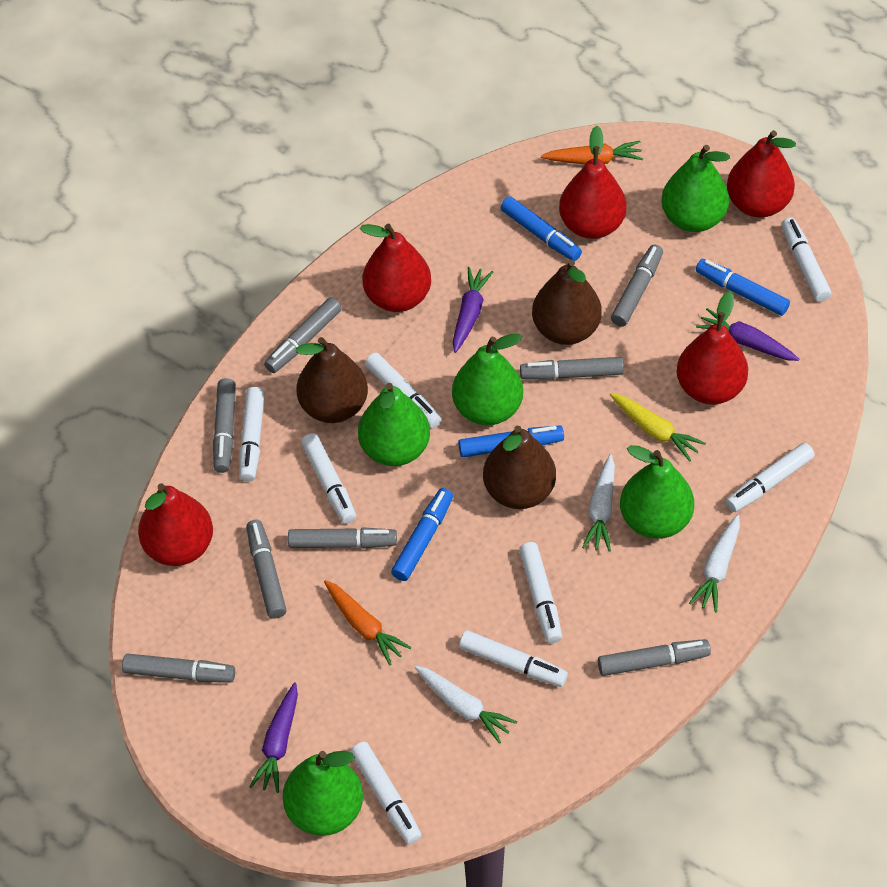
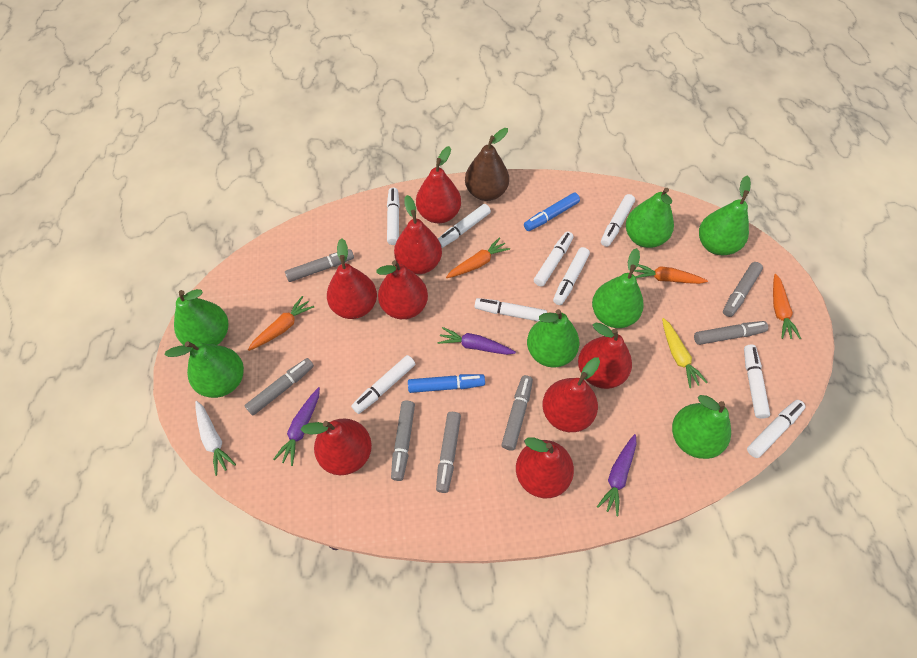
blue marker: [391,488,453,581] [458,426,564,457] [501,196,582,261] [696,259,790,316] = 4 -> [408,374,485,393] [524,192,580,231] = 2
brown pear: [296,337,368,423] [483,426,556,509] [532,260,602,345] = 3 -> [465,128,509,201] = 1
green pear: [283,751,363,836] [358,383,430,466] [452,334,523,425] [620,445,694,539] [661,145,730,232] = 5 -> [164,341,244,398] [174,289,228,345] [527,309,579,367] [592,248,644,328] [626,188,674,248] [672,395,731,459] [699,176,751,255] = 7
grey marker: [122,653,235,683] [213,378,236,473] [246,520,287,619] [264,297,341,373] [288,527,397,549] [520,357,624,380] [598,639,711,676] [611,245,663,327] = 8 -> [245,358,314,416] [285,249,354,282] [391,401,415,481] [436,412,461,493] [501,375,533,451] [694,321,768,345] [723,262,763,317] = 7
orange carrot: [324,580,411,665] [541,141,643,164] = 2 -> [248,296,314,351] [446,237,510,278] [634,264,708,284] [773,274,801,339] = 4
red pear: [138,483,213,566] [360,224,431,312] [559,126,627,239] [677,291,748,405] [727,130,796,218] = 5 -> [301,418,372,475] [327,238,377,319] [376,260,428,319] [394,195,442,274] [416,146,461,223] [516,438,574,498] [542,358,600,432] [578,322,632,389] = 8
white carrot: [414,666,517,744] [582,454,615,551] [689,514,740,612] = 3 -> [195,401,236,476] = 1
white marker: [239,387,264,482] [301,433,356,524] [350,742,422,844] [365,353,441,429] [459,630,568,687] [519,542,562,643] [726,443,815,512] [781,218,832,302] = 8 -> [351,355,415,414] [387,188,400,245] [438,204,491,248] [474,298,547,321] [534,231,574,287] [553,247,590,305] [601,194,635,247] [744,345,770,419] [747,400,806,458] = 9

